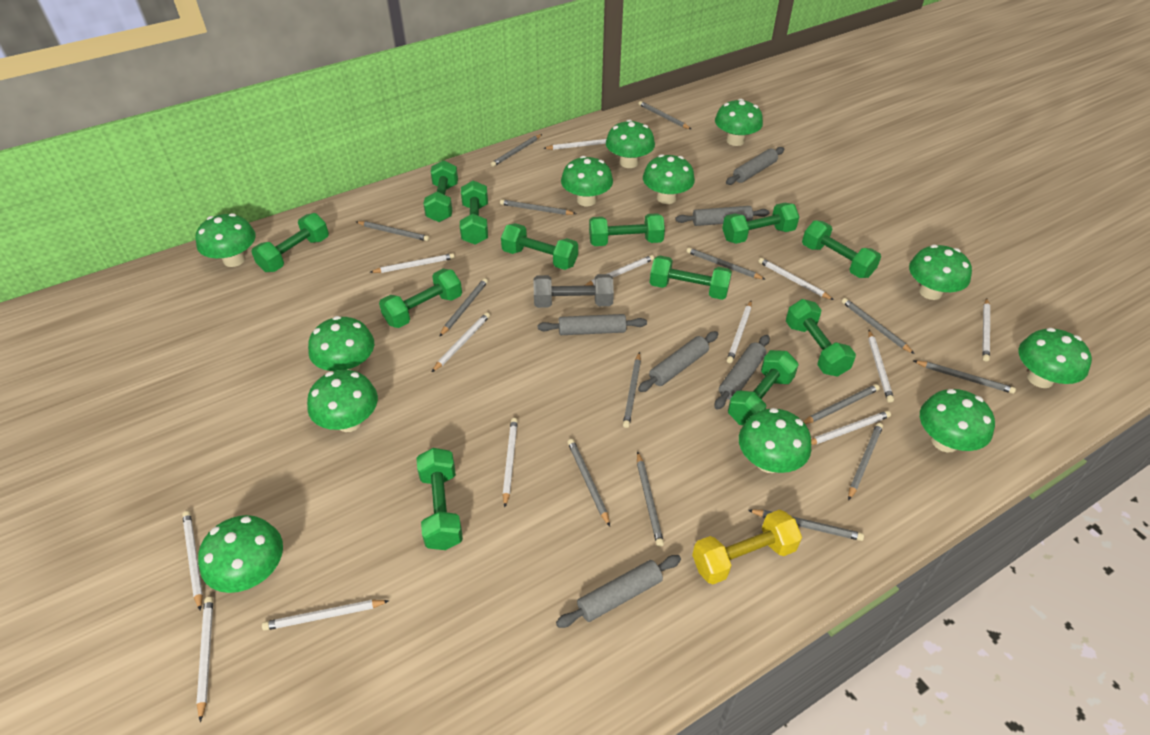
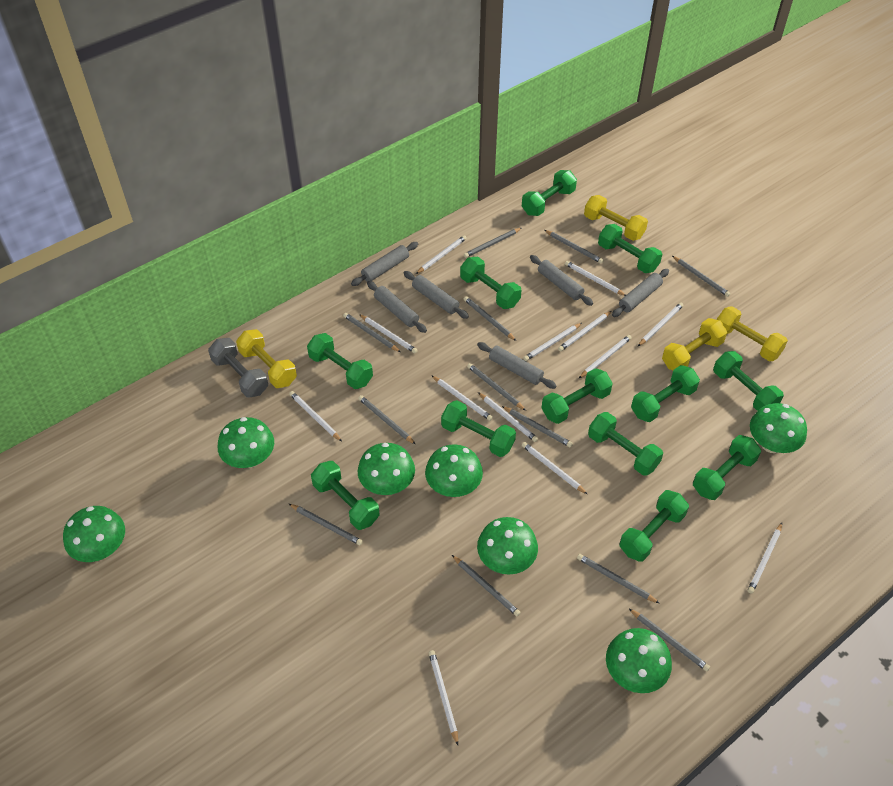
green mushroom: [196,213,256,267] [198,515,283,593] [307,370,378,432] [308,316,374,372] [561,156,613,206] [606,120,655,168] [643,154,695,204] [715,99,763,146] [739,408,811,473] [909,245,972,300] [920,389,995,452] [1019,328,1092,388] = 12 -> [63,506,125,562] [218,417,274,468] [358,443,415,495] [425,444,483,497] [477,517,538,575] [606,628,672,693] [750,403,807,453] = 7
grey pencil: [356,221,429,241] [439,278,488,337] [491,134,542,167] [500,199,576,215] [567,439,610,527] [623,352,641,428] [637,451,664,547] [638,101,691,129] [687,247,765,279] [748,509,864,541] [803,384,880,424] [842,298,914,354] [848,423,883,501] [914,361,1016,394] = 14 -> [289,504,363,546] [343,313,401,352] [358,395,415,444] [452,555,521,616] [464,228,522,258] [464,296,516,341] [467,363,526,411] [502,406,573,447] [545,230,603,264] [577,554,660,604] [629,609,710,671] [672,256,730,297] = 12
yellow dumbbell: [692,510,802,584] = 1 -> [236,329,297,388] [584,195,648,241] [662,318,728,370] [717,306,788,361] = 4

